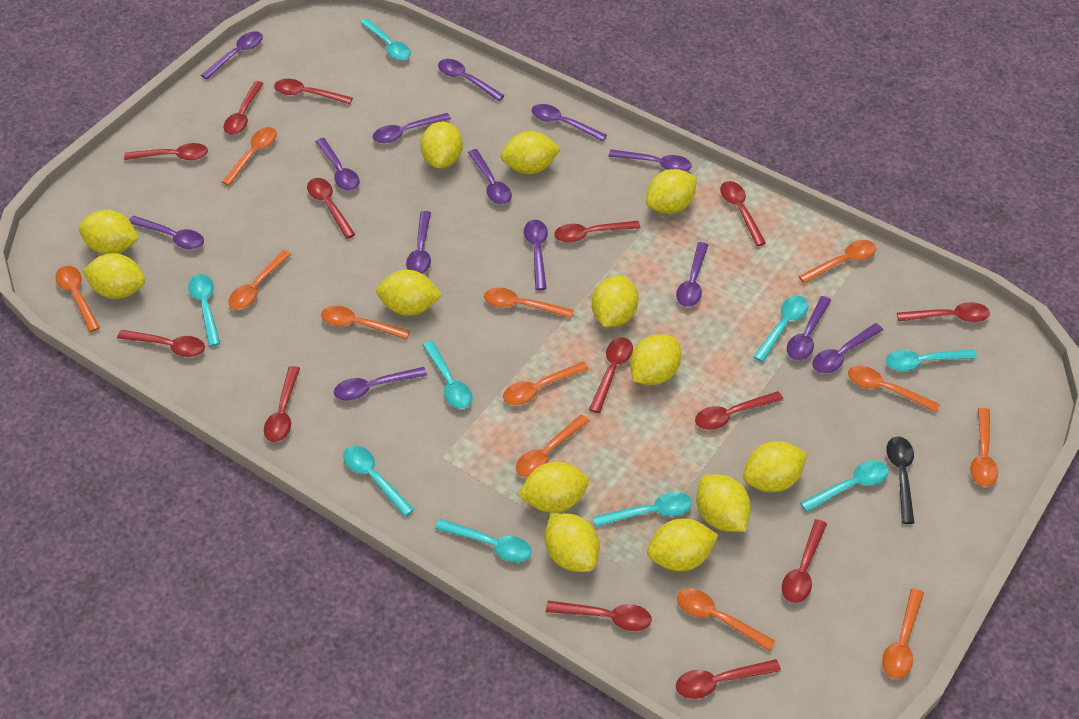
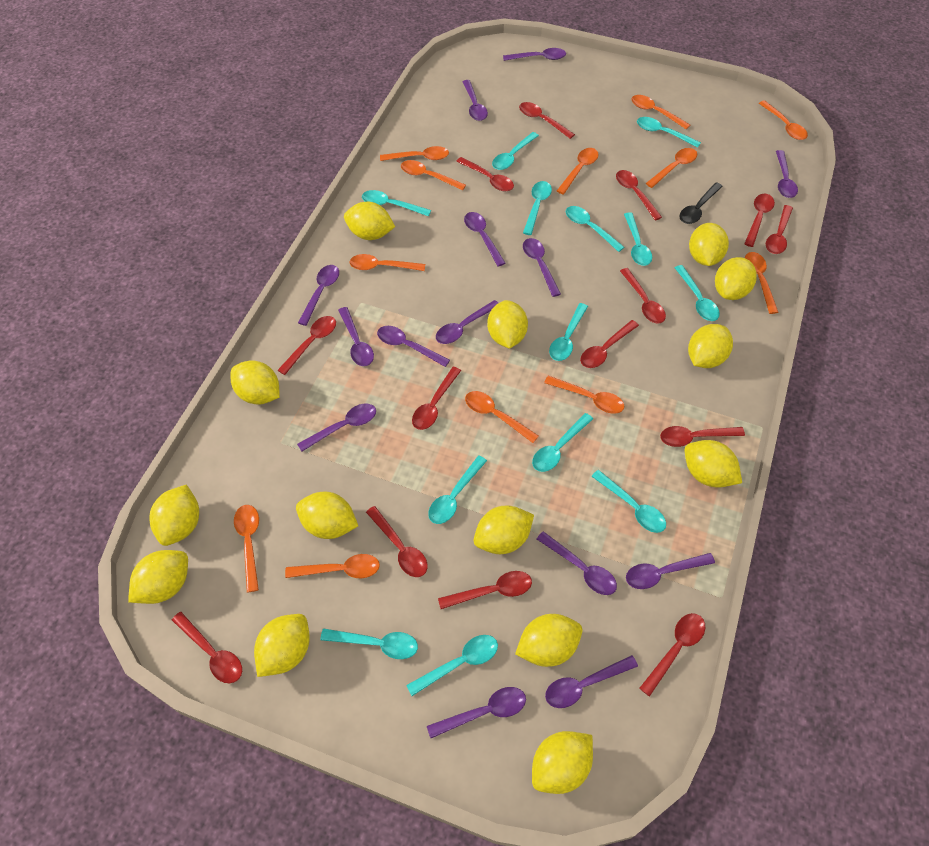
turquoise spoon: [188,274,220,347] [343,446,414,516] [360,18,411,60] [423,341,472,409] [435,519,532,562] [593,492,692,527] [753,296,808,362] [800,460,889,512] [886,349,977,371] = 9 -> [320,628,418,659] [362,190,431,216] [406,635,498,696] [428,455,487,524] [492,132,539,170] [523,181,552,235] [532,413,593,472] [549,303,588,361] [566,206,624,252] [591,470,666,533] [624,212,652,266] [637,117,701,148] [675,265,720,321] = 13
yellow lemon: [78,210,139,254] [82,253,145,299] [376,270,442,316] [420,122,463,169] [500,131,561,174] [518,462,589,513] [545,514,600,572] [592,276,638,327] [630,334,681,385] [646,169,697,214] [647,519,718,571] [696,474,751,532] [743,441,807,492] = 13 -> [128,550,188,604] [149,484,199,546] [230,360,280,405] [254,614,310,677] [296,492,358,539] [344,202,395,240] [474,506,534,554] [487,300,528,349] [515,614,583,667] [532,731,593,794] [685,440,742,488] [688,324,733,368] [689,223,729,266] [715,257,757,300] = 14

